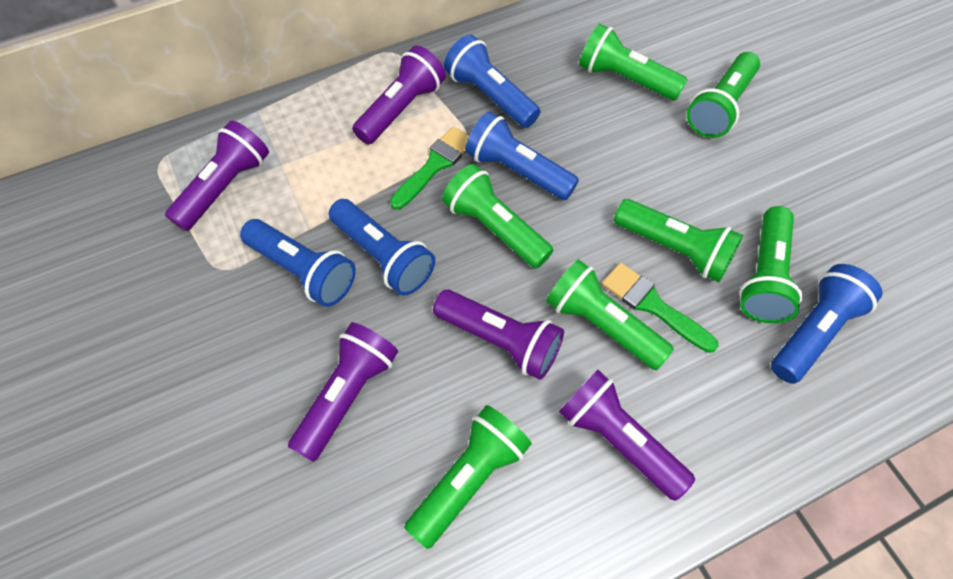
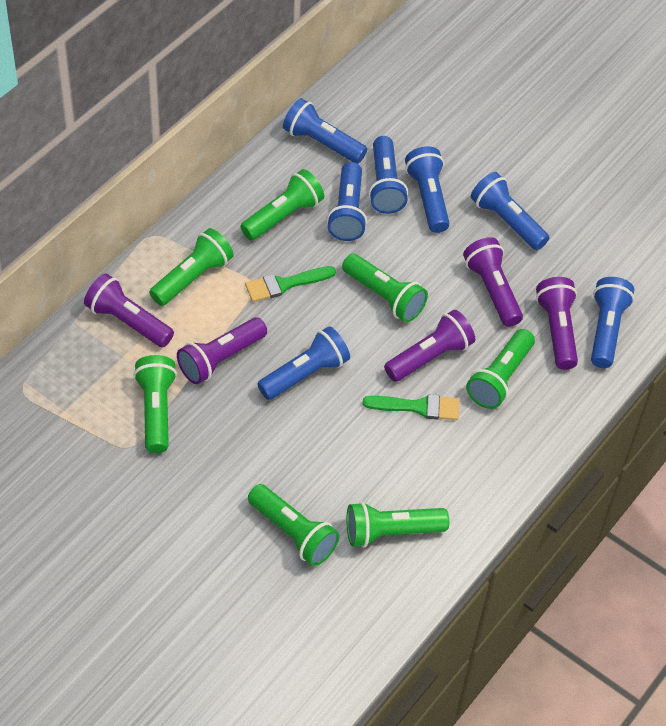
blue flashlight: [240,219,356,307] [329,199,435,296] [444,35,541,128] [465,112,579,200] [771,264,883,384] = 5 -> [257,326,350,400] [283,98,367,164] [327,162,367,241] [368,136,408,214] [405,146,450,233] [471,172,549,250] [591,277,635,368] = 7

